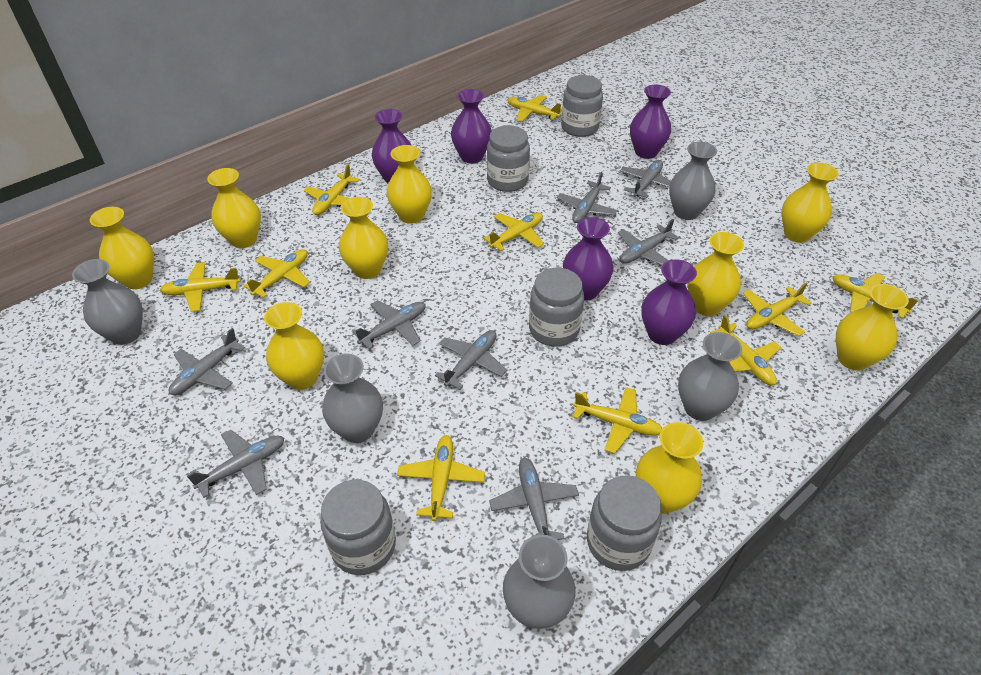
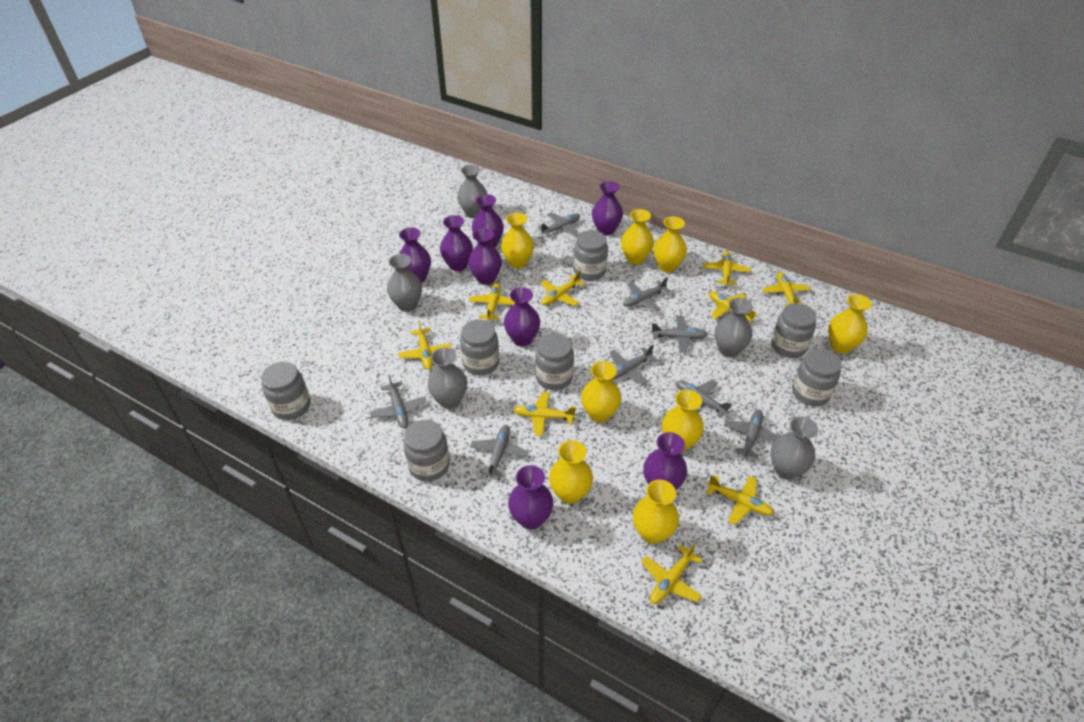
grey jar: [320,480,396,575] [487,125,530,192] [529,268,584,347] [561,75,603,137] [587,475,662,571] = 5 -> [261,362,310,420] [403,420,450,481] [460,320,499,375] [535,333,574,390] [574,230,608,281] [771,303,817,358] [792,349,842,406] = 7
purple vase: [372,109,411,183] [451,89,492,163] [563,217,613,301] [630,85,671,159] [641,259,697,345] = 5 -> [399,227,431,283] [440,215,473,271] [468,228,502,285] [472,194,504,248] [504,287,540,346] [508,465,553,529] [592,181,623,236] [643,432,687,489] = 8
yellow plane: [160,262,241,312] [244,249,310,298] [304,164,360,215] [397,435,485,521] [483,213,544,251] [508,95,562,121] [573,387,662,454] [710,315,781,385] [743,282,812,336] [832,273,918,319] = 10 -> [399,321,451,370] [469,283,515,321] [514,392,576,436] [541,271,585,306] [641,543,702,604] [703,251,750,286] [706,475,774,525] [709,291,757,322] [762,272,811,307] = 9
yellow vase: [90,207,154,289] [207,168,261,248] [264,302,324,390] [339,197,388,279] [386,145,432,224] [636,422,703,514] [688,232,744,316] [782,163,839,243] [836,284,909,371] = 9 -> [501,213,534,269] [549,440,593,504] [581,361,621,423] [621,209,654,265] [633,480,679,544] [653,216,687,272] [662,389,704,452] [828,294,872,354] = 8

